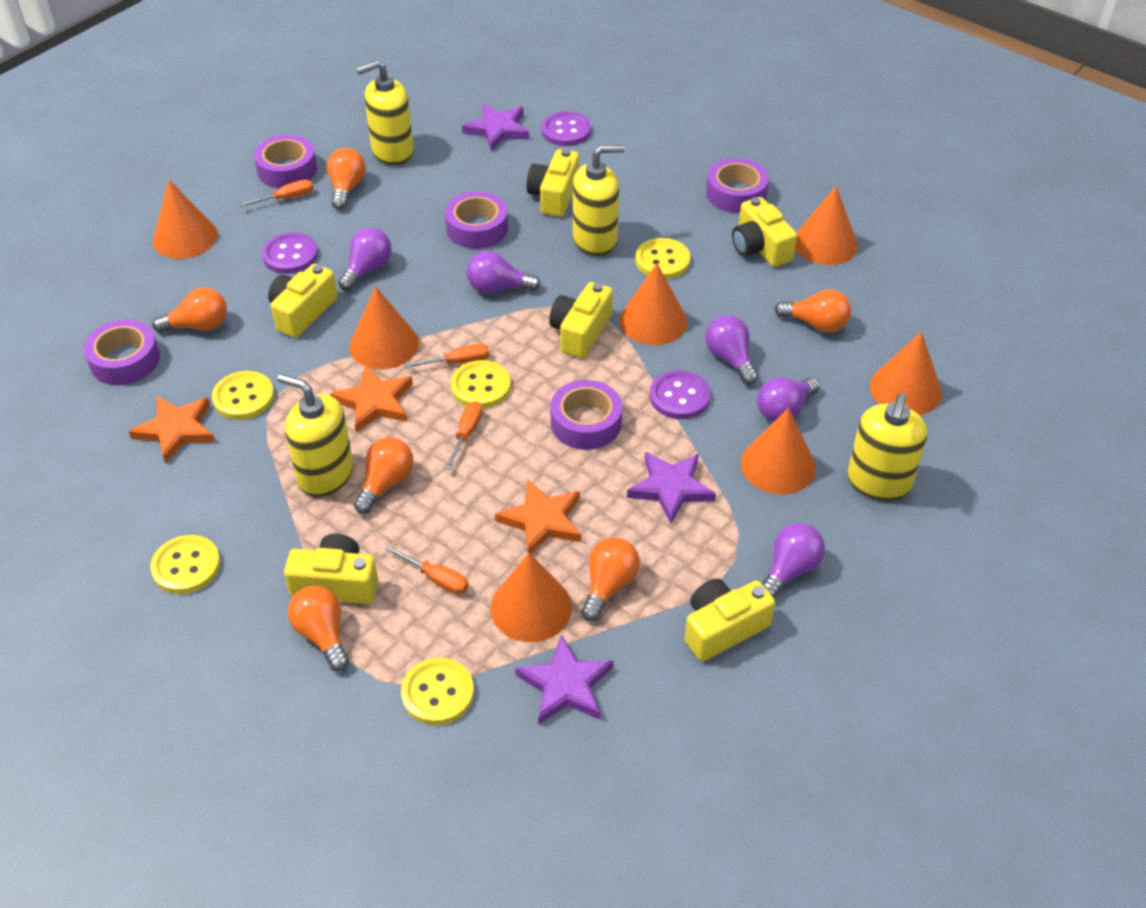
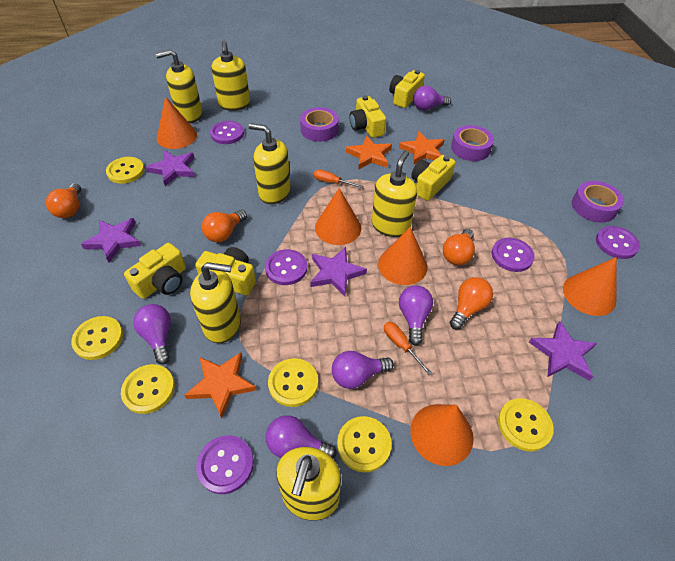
orange cone: [153,180,218,259] [350,287,419,369] [490,553,572,642] [619,263,687,345] [741,408,816,494] [795,186,858,265] [870,332,942,415] = 7 -> [157,96,197,149] [315,188,361,245] [378,227,428,285] [410,404,474,466] [563,257,617,316] = 5
orange light bulb: [152,288,227,333] [288,585,349,671] [327,148,366,210] [354,437,414,514] [581,537,640,621] [775,289,851,333] = 6 -> [46,183,81,218] [202,210,247,242] [443,229,475,265] [450,277,493,330] = 4
orange screwdriver: [239,179,313,207] [385,545,469,595] [405,344,489,368] [445,401,482,470] = 4 -> [314,169,364,188] [384,322,432,375] = 2
purple button: [262,233,318,274] [541,111,591,146] [650,370,710,419] = 3 -> [196,435,254,494] [210,121,244,144] [265,249,307,285] [491,238,535,272] [596,226,640,259] = 5
purple star: [462,103,529,151] [515,634,613,725] [627,452,716,524] = 3 -> [81,218,141,263] [145,150,195,186] [310,247,367,296] [529,321,597,381] = 4
purple tape: [84,320,160,385] [254,135,317,188] [445,191,508,249] [550,380,622,450] [706,158,769,213] = 5 -> [300,107,339,142] [451,125,494,161] [572,181,624,223] = 3
yellow button: [151,535,220,594] [212,371,274,420] [401,658,474,725] [451,360,511,409] [635,238,690,279] = 5 -> [71,316,123,360] [106,157,145,184] [121,364,175,414] [268,358,318,407] [337,416,392,472] [498,398,554,452] = 6
yellow camera: [268,264,338,338] [284,534,378,604] [527,149,579,217] [549,282,613,358] [685,579,775,661] [732,197,797,267] = 6 -> [124,243,186,299] [195,247,256,295] [349,95,386,138] [389,70,425,108] [411,155,456,201] = 5
yellow soap dispenser: [277,374,354,497] [356,60,414,165] [573,145,625,256] [847,393,927,501] = 4 -> [156,49,202,123] [190,262,241,343] [211,41,250,111] [248,123,291,204] [276,447,341,521] [372,150,417,237] = 6

